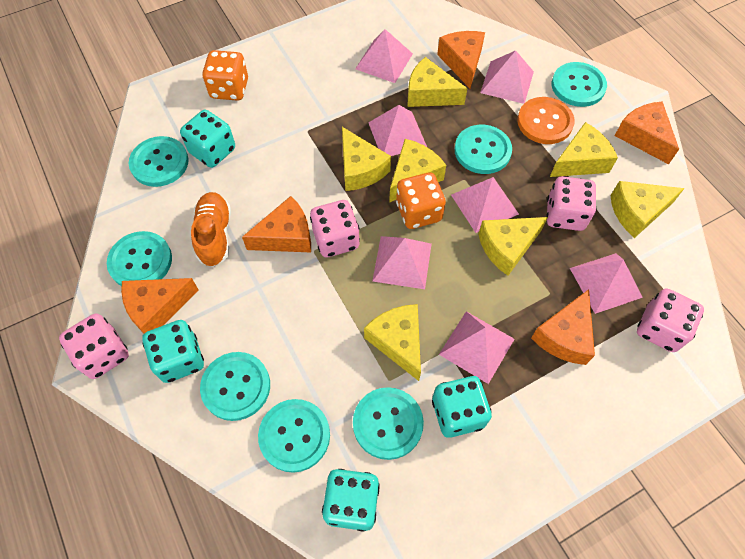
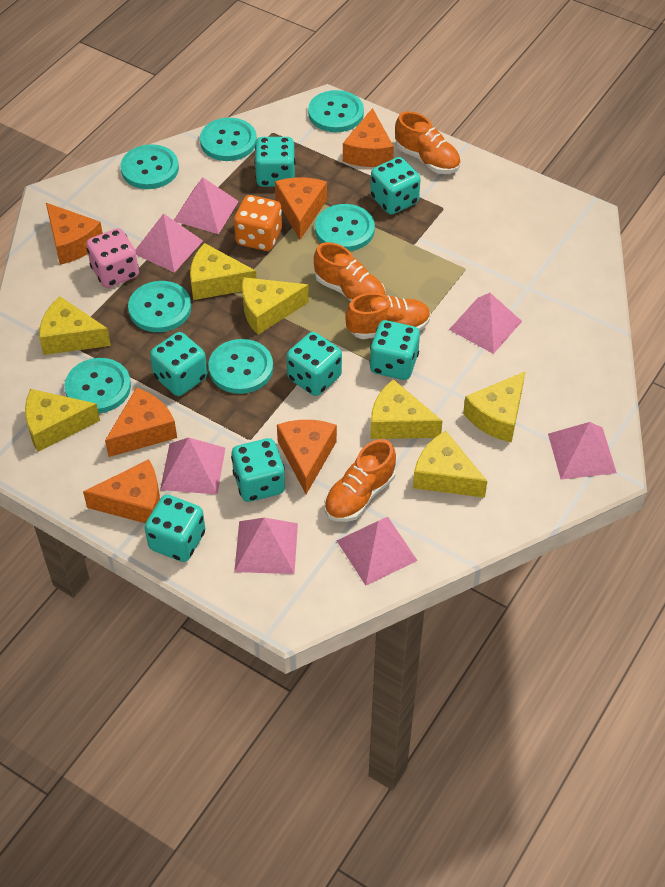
orange button: [517,97,575,144] = 1 -> none = 0
orange cheese: [121,278,199,333] [242,196,311,252] [437,31,485,89] [531,289,595,365] [615,101,679,164] = 5 -> [46,203,103,265] [83,459,160,523] [105,387,177,457] [275,177,327,240] [277,420,337,494] [343,108,394,167] = 6
orange dice: [202,50,248,101] [396,172,446,229] = 2 -> [234,195,282,251] = 1
orange shoe: [191,192,231,266] = 1 -> [314,242,386,301] [324,439,396,522] [346,293,431,339] [395,111,460,174] = 4
pink dice: [59,313,129,379] [310,200,360,257] [546,176,597,231] [637,288,704,352] = 4 -> [86,228,139,288] = 1
turquoise dice: [142,320,204,383] [180,110,235,168] [322,469,380,532] [432,376,492,438] = 4 -> [145,495,205,562] [150,332,208,396] [231,438,285,502] [254,137,296,187] [286,332,342,396] [369,320,420,380] [370,157,421,215] = 7

